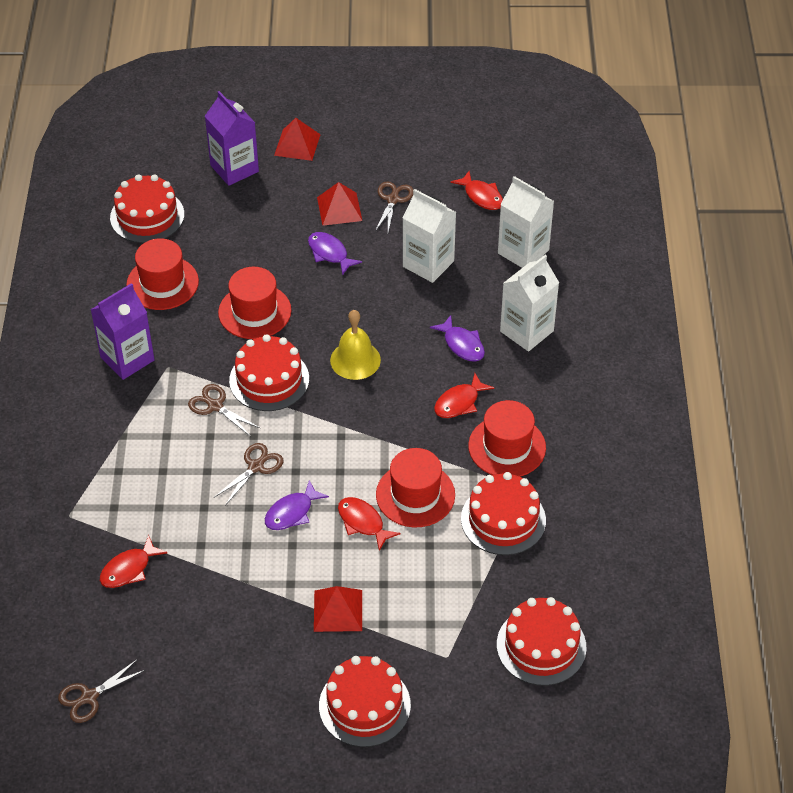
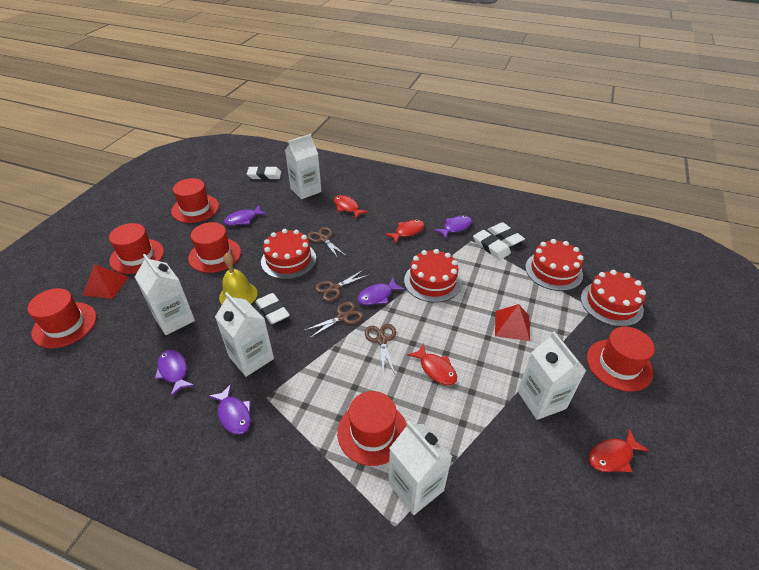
purple carton: [90,283,155,380] [205,91,259,186] = 2 -> none = 0
purple fish: [265,480,329,530] [308,232,362,275] [430,315,485,362] = 3 -> [155,350,195,396] [208,384,251,435] [224,205,267,226] [357,278,405,305] [433,216,472,239] = 5
red cake: [110,174,184,243] [229,334,309,411] [319,656,411,747] [461,472,546,555] [497,597,586,686] = 5 -> [261,229,316,279] [404,249,462,303] [525,239,584,291] [581,270,646,327] = 4
red hat: [126,238,199,310] [218,267,291,339] [376,448,455,527] [468,400,546,477] = 4 -> [27,288,96,348] [109,223,164,274] [171,178,219,223] [188,222,241,273] [337,391,407,466] [587,327,655,392] = 6
red pyramid: [274,118,321,161] [314,586,362,632] [317,182,362,226] = 3 -> [83,264,128,299] [495,304,530,341] = 2
white carton: [403,189,456,283] [498,176,554,268] [500,255,559,352] = 3 -> [135,254,195,335] [215,292,274,377] [285,134,322,199] [388,421,453,515] [518,332,586,420] = 5
white eraser: none = 0 -> [247,166,281,180] [255,293,290,324] [473,230,511,260] [487,222,525,247] = 4

